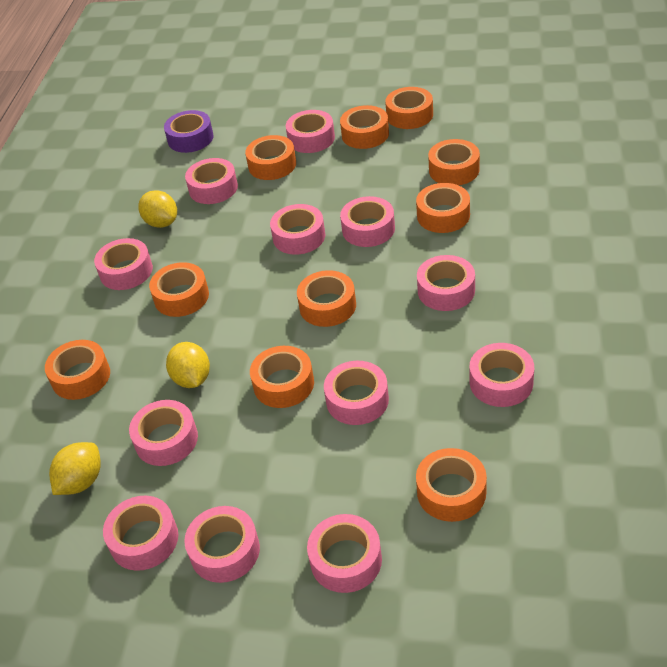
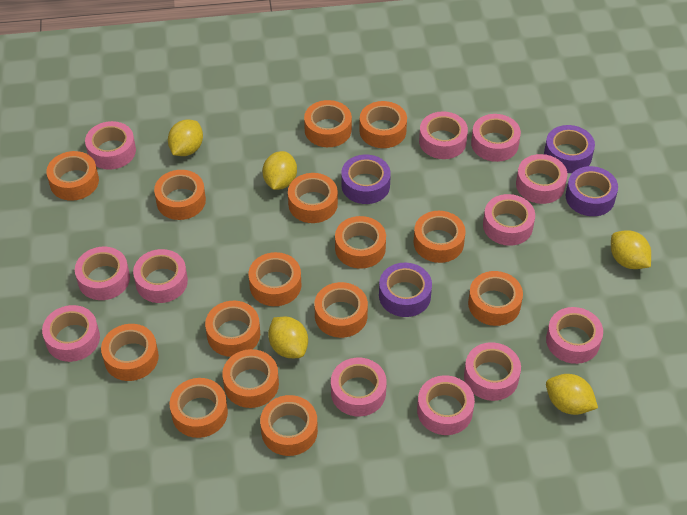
orange tape: [45,340,110,400] [149,262,209,317] [245,135,296,180] [250,346,314,408] [297,270,356,327] [340,105,389,149] [385,87,433,129] [416,183,470,233] [416,448,487,522] [428,139,480,185] = 10 -> [46,151,99,201] [101,324,159,381] [154,170,206,220] [170,378,228,438] [205,301,260,357] [222,349,279,408] [248,252,301,306] [260,395,318,456] [288,173,338,223] [304,100,352,147] [314,282,368,338] [335,216,386,269] [359,101,407,148] [413,211,466,263] [468,271,523,326] = 15
purple tape: [164,110,214,153] = 1 -> [341,155,391,204] [379,263,432,317] [544,125,595,173] [565,166,618,216] = 4
yellow lemon: [49,442,101,495] [138,190,177,228] [166,342,210,388] = 3 -> [168,120,203,156] [262,151,297,190] [268,317,308,358] [546,374,598,415] [611,230,651,269] = 5

